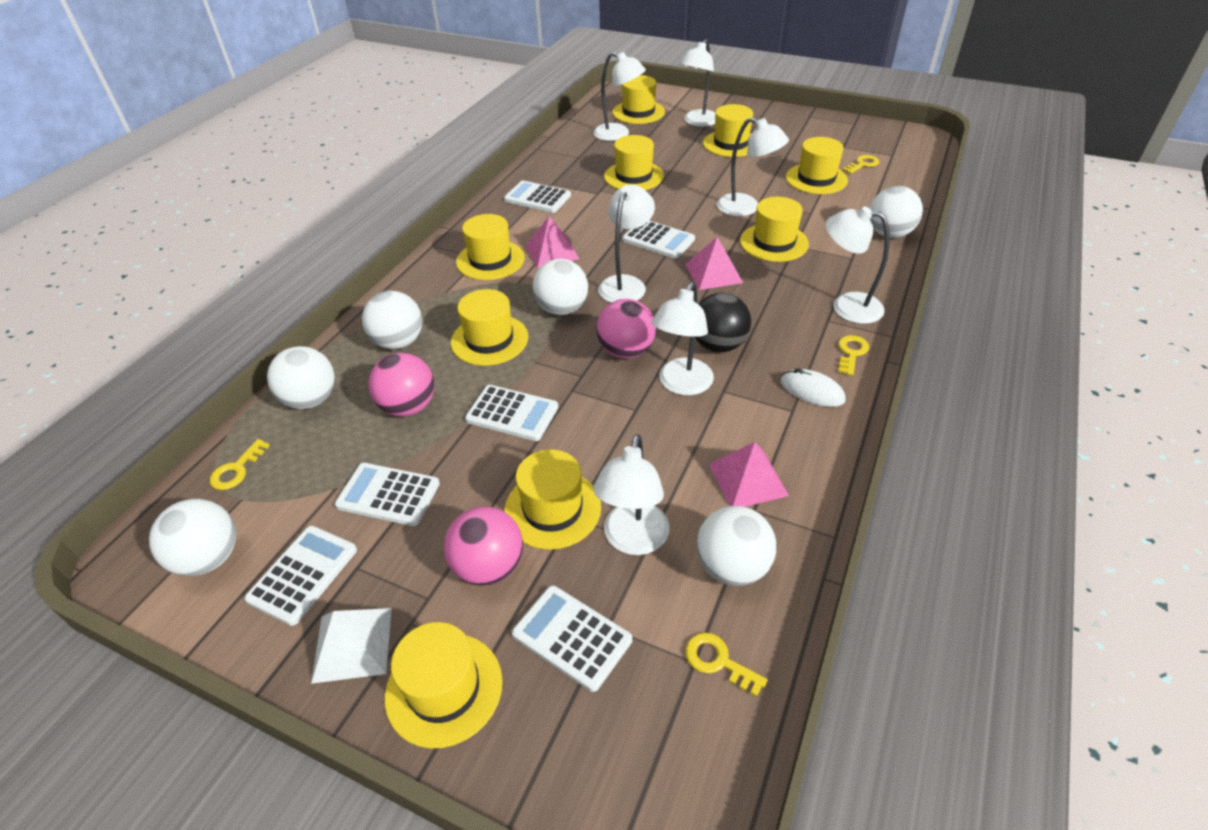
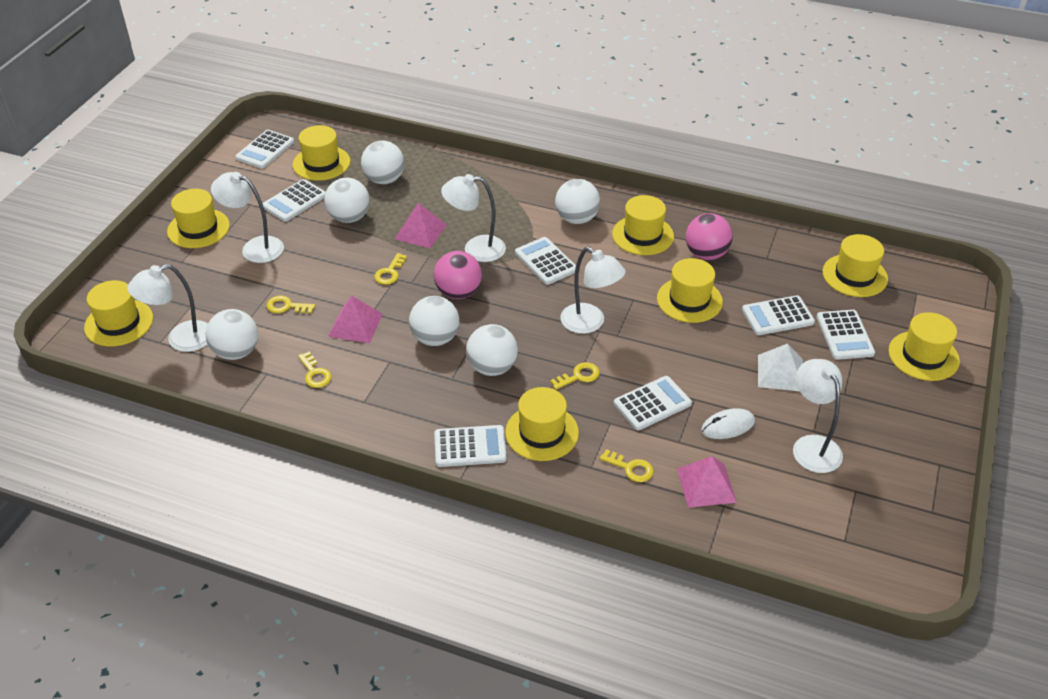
black ball: [695,293,751,352] = 1 -> none = 0
pink ball: [368,353,434,416] [444,506,523,586] [596,299,656,359] = 3 -> [434,251,482,299] [686,213,733,260] = 2
white calculator: [244,526,357,626] [335,463,440,526] [465,385,558,441] [504,181,571,213] [512,585,632,692] [623,221,695,259] = 6 -> [236,130,294,169] [262,179,325,222] [434,425,507,467] [515,237,576,285] [614,376,692,430] [742,295,815,335] [817,310,875,360] = 7
white lamp: [593,52,646,141] [593,434,669,555] [598,185,655,303] [652,282,714,395] [680,39,715,127] [717,117,789,216] [826,206,889,324] = 7 -> [127,264,208,352] [211,172,284,263] [441,174,506,262] [560,247,626,334] [793,359,843,473] = 5
yellow hat: [385,622,503,748] [451,289,528,366] [456,214,525,280] [504,449,601,550] [604,135,664,190] [613,75,665,124] [703,104,753,157] [740,197,809,262] [786,137,848,194] = 9 -> [84,280,153,347] [167,189,230,248] [293,125,350,181] [505,387,579,461] [612,195,674,255] [657,258,723,323] [823,234,888,297] [889,312,960,381] = 8
yellow key: [210,439,270,490] [685,632,767,697] [838,335,869,376] [843,155,879,174] = 4 -> [266,295,315,314] [298,352,332,388] [374,253,407,285] [550,362,600,390] [600,449,654,482] = 5

